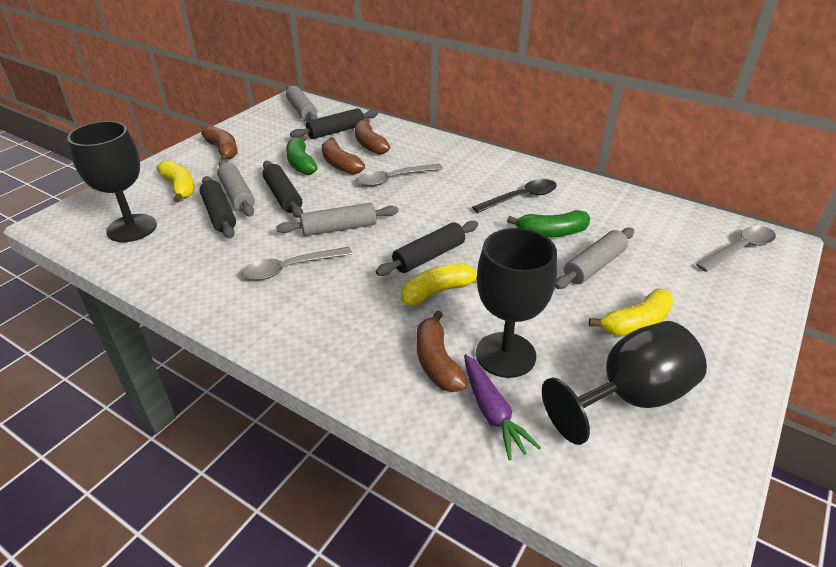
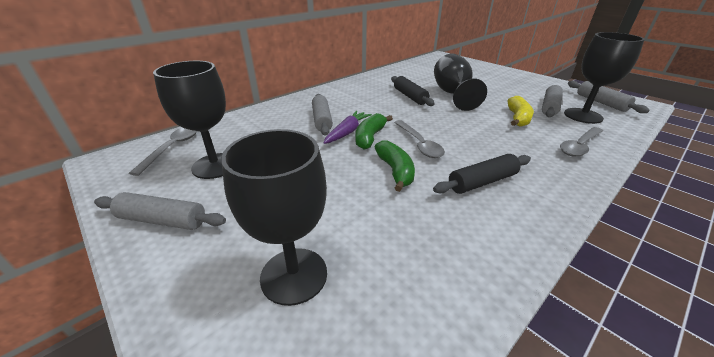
black goblet: [67,121,157,242] [476,228,557,378] [542,321,707,445] = 3 -> [153,61,226,179] [221,129,327,306] [434,54,487,111] [564,32,645,124] = 4
black rolling pin: [200,176,236,239] [263,161,303,218] [290,108,378,139] [376,221,478,276] = 4 -> [391,76,435,106] [433,154,531,194] = 2
black spoon: [472,179,557,213] = 1 -> none = 0
brown banana: [201,126,238,160] [322,137,365,174] [355,119,390,155] [416,311,468,392] = 4 -> none = 0
yellow banana: [157,160,195,203] [401,263,477,306] [589,289,674,336] = 3 -> [507,96,534,127] = 1

